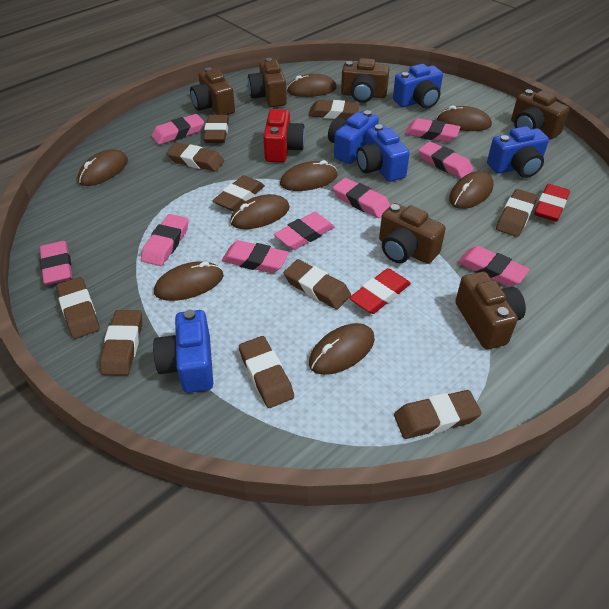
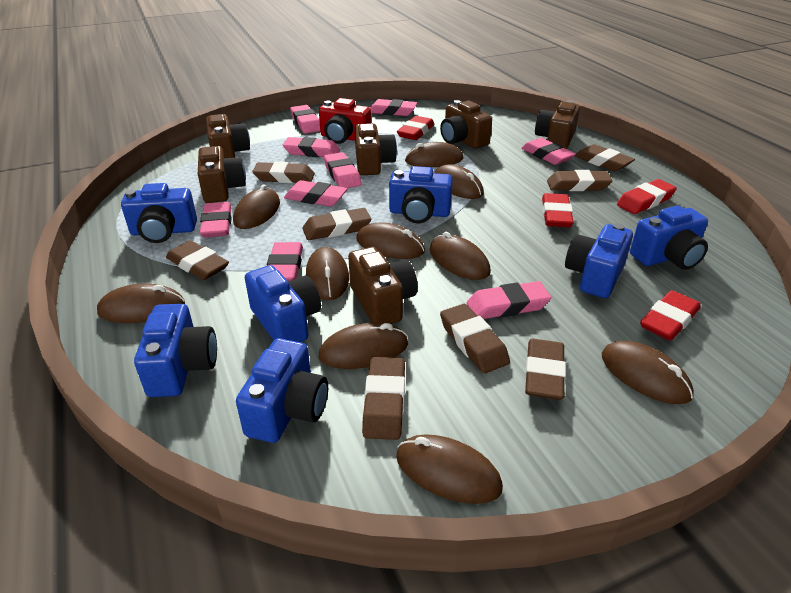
blue camera: [153,310,213,393] [328,110,379,164] [356,124,410,182] [393,64,443,109] [487,126,549,178] = 5 -> [121,183,197,243] [134,304,217,397] [236,338,328,443] [245,265,321,342] [389,166,453,223] [565,223,633,298] [630,206,708,270] = 7
brown eraser: [56,277,100,339] [100,310,142,376] [166,143,224,172] [203,115,229,143] [213,175,265,211] [239,336,294,408] [284,259,351,309] [308,100,360,119] [394,390,482,439] [496,189,537,237] = 10 -> [166,240,229,280] [252,162,315,183] [302,208,371,240] [362,357,405,440] [440,304,510,373] [525,339,566,400] [547,170,612,191] [575,144,635,172] = 8
brown mouse: [78,149,128,186] [154,261,224,301] [230,194,290,229] [280,160,337,191] [287,74,337,97] [309,323,375,375] [437,106,492,131] [449,171,494,209] = 8 -> [97,284,185,323] [233,185,280,229] [306,247,349,300] [318,322,408,369] [356,222,425,259] [396,434,503,504] [405,142,463,167] [430,232,491,280] [434,165,484,199] [601,341,694,404] = 10
red eraser: [349,268,411,314] [534,184,570,222] = 2 -> [397,116,434,140] [542,193,574,227] [617,179,677,214] [640,290,700,341] = 4

